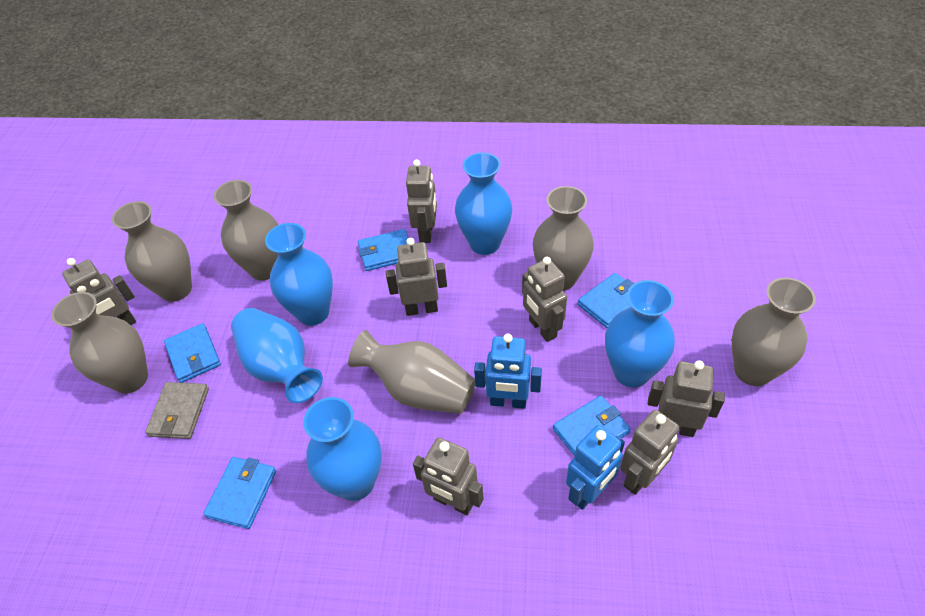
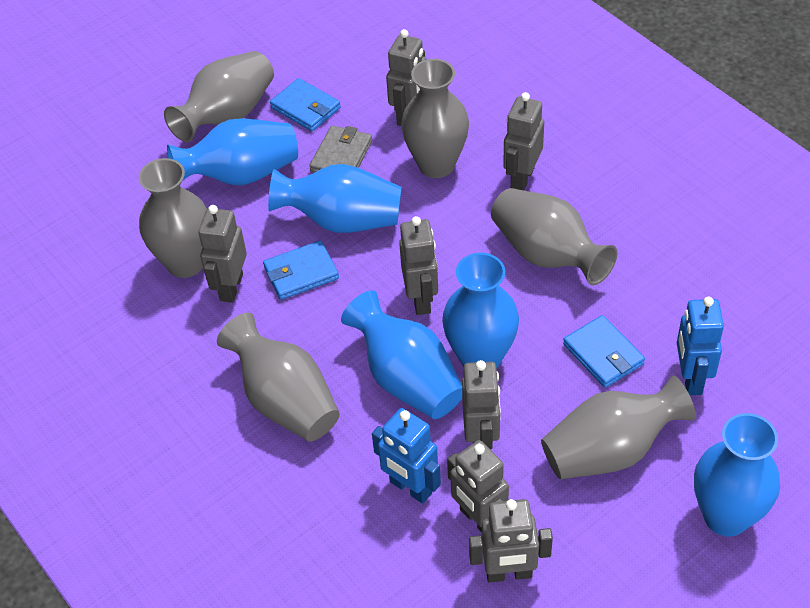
blue wallet: [164,323,221,383] [203,457,276,529] [358,229,408,271] [553,395,630,456] [578,273,634,328] = 5 -> [263,240,339,300] [270,78,341,131] [563,315,645,388] = 3

